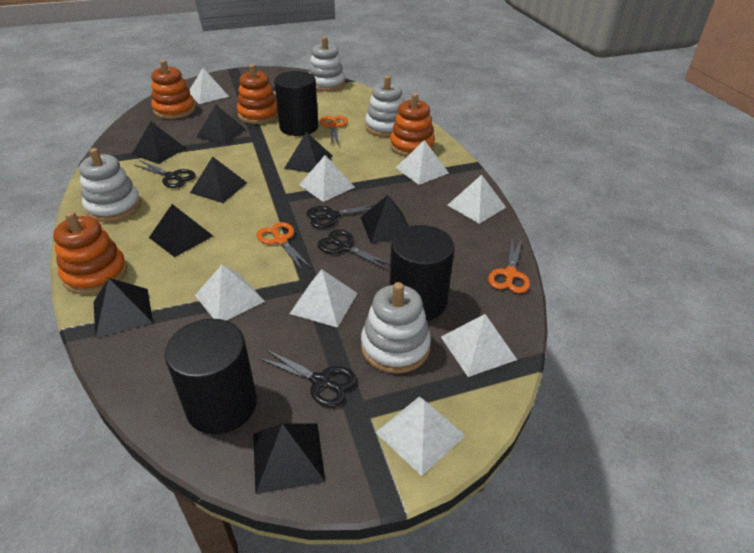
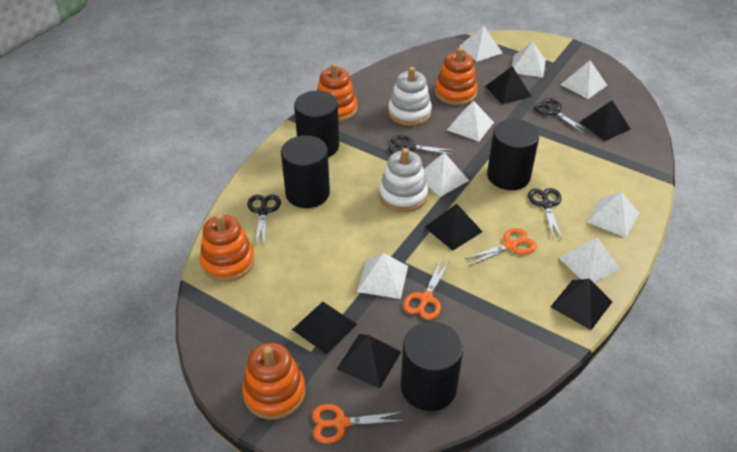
black cylinder: [165,319,257,434] [274,71,318,136] [390,225,454,321] = 3 -> [281,135,330,208] [294,91,339,157] [401,322,463,411] [487,119,539,190] = 4
black pyramid: [94,278,153,338] [132,122,185,164] [149,204,213,257] [190,156,247,203] [196,105,246,145] [253,423,325,494] [284,132,332,173] [361,195,409,244] = 8 -> [292,302,357,354] [337,334,401,388] [425,203,483,251] [486,66,532,104] [550,279,612,330] [580,100,631,141] = 6
white stacking toy: [79,148,141,222] [309,37,345,91] [361,282,431,374] [365,76,404,137] = 4 -> [379,148,428,212] [388,67,432,126] = 2

